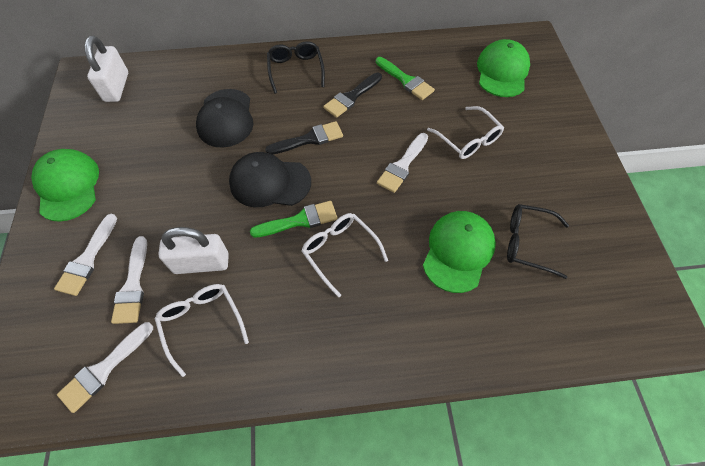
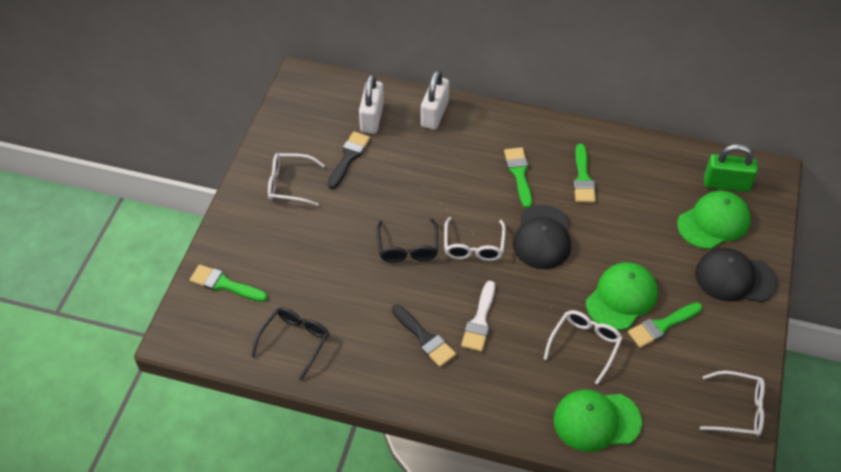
green brush: [250,201,337,238] [376,57,435,100] = 2 -> [190,264,267,302] [504,147,532,208] [574,144,596,203] [628,302,702,348] = 4
green padlock: none = 0 -> [704,144,758,192] = 1
white brush: [54,214,117,296] [57,322,153,413] [111,236,147,324] [377,133,428,193] = 4 -> [461,281,495,352] = 1
white glasses: [155,284,249,377] [301,213,388,298] [427,106,504,159] = 3 -> [268,153,325,206] [444,217,506,261] [544,310,622,385] [700,371,765,437] = 4

